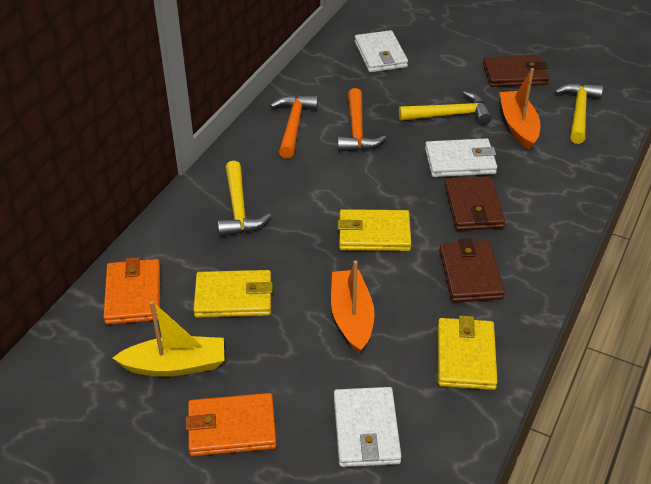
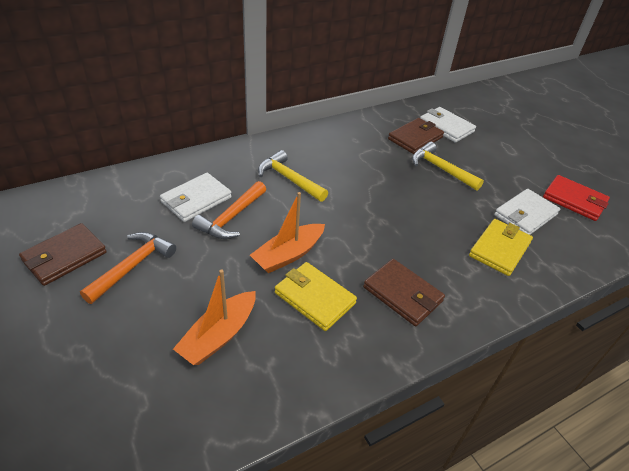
orange wallet: [103,257,160,325] [186,393,277,456] = 2 -> none = 0
red wallet: none = 0 -> [543,175,610,221] = 1
yellow boat: [113,301,225,377] = 1 -> none = 0
yellow hammer: [218,161,271,237] [399,91,492,125] [554,83,603,144] = 3 -> [258,150,328,202] [412,142,484,190] = 2
yellow wallet: [193,270,273,318] [338,209,411,251] [438,316,498,390] = 3 -> [275,262,357,331] [469,219,533,276] = 2

